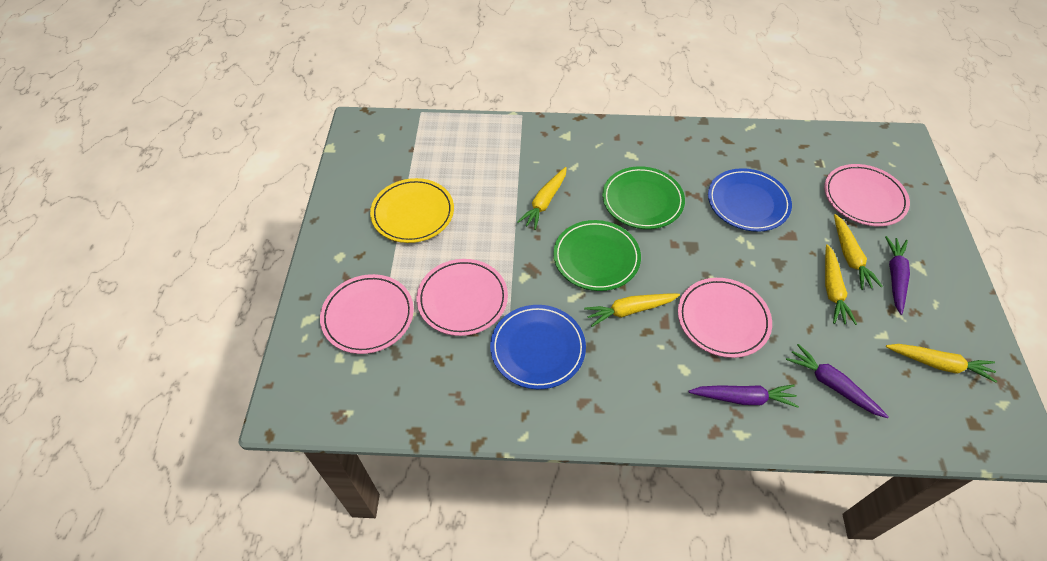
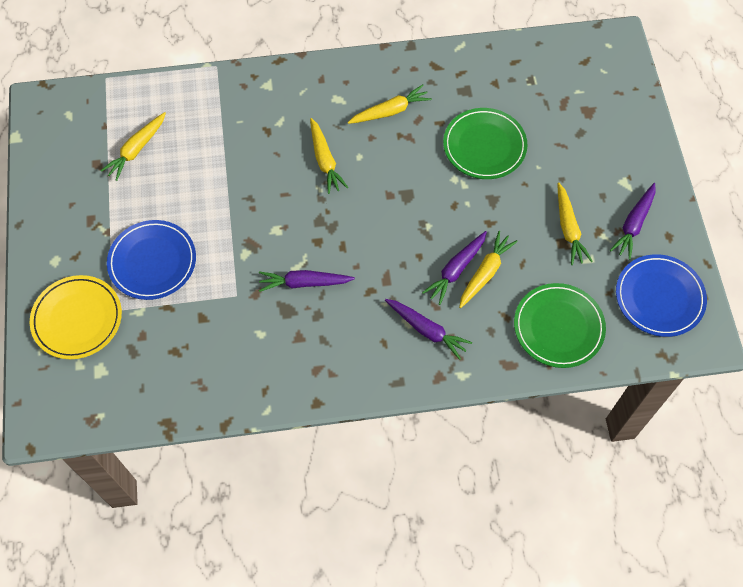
pink plate: [320,274,414,354] [417,259,508,336] [678,278,772,358] [824,164,910,226] = 4 -> none = 0
purple carrot: [688,384,799,408] [786,344,889,418] [885,236,910,315] = 3 -> [259,270,355,292] [385,299,472,360] [422,231,487,305] [610,183,655,260] = 4

